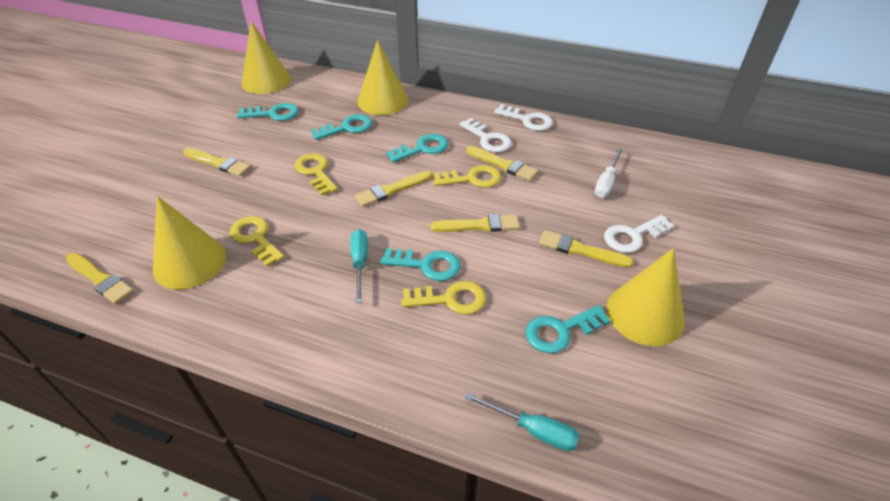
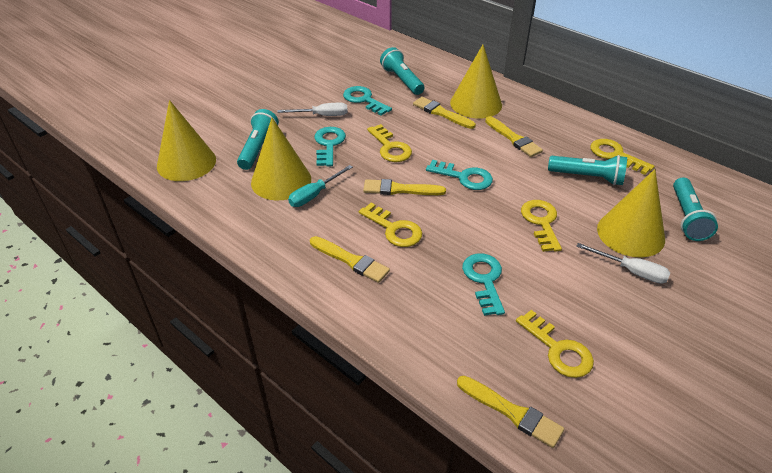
turquoise flashlight: none = 0 -> [237,109,279,170] [380,47,424,95] [548,155,627,186] [673,177,718,241] = 4
turquoise key: [237,103,299,121] [311,114,372,140] [380,248,461,281] [386,134,448,163] [525,305,611,353] = 5 -> [315,127,346,167] [343,86,392,116] [426,160,493,190] [462,253,505,316] = 4
turquoise screwdriver: [350,229,368,303] [465,392,579,451] = 2 -> [288,165,353,207] = 1
white key: [460,118,512,152] [494,104,553,131] [604,215,674,253] = 3 -> none = 0
white screwdriver: [595,149,622,198] = 1 -> [277,103,348,116] [576,243,670,284] = 2
yellow brush: [66,253,134,304] [183,148,251,176] [355,171,432,207] [430,214,520,232] [466,146,538,181] [539,230,633,268] = 6 -> [310,236,390,283] [363,179,446,195] [413,97,476,129] [457,376,564,448] [485,116,543,157] = 5
yellow key: [230,216,284,267] [294,153,338,196] [401,281,486,315] [433,165,501,188] = 4 -> [359,203,422,247] [367,124,412,162] [516,310,594,378] [521,200,562,252] [590,139,655,175] = 5

